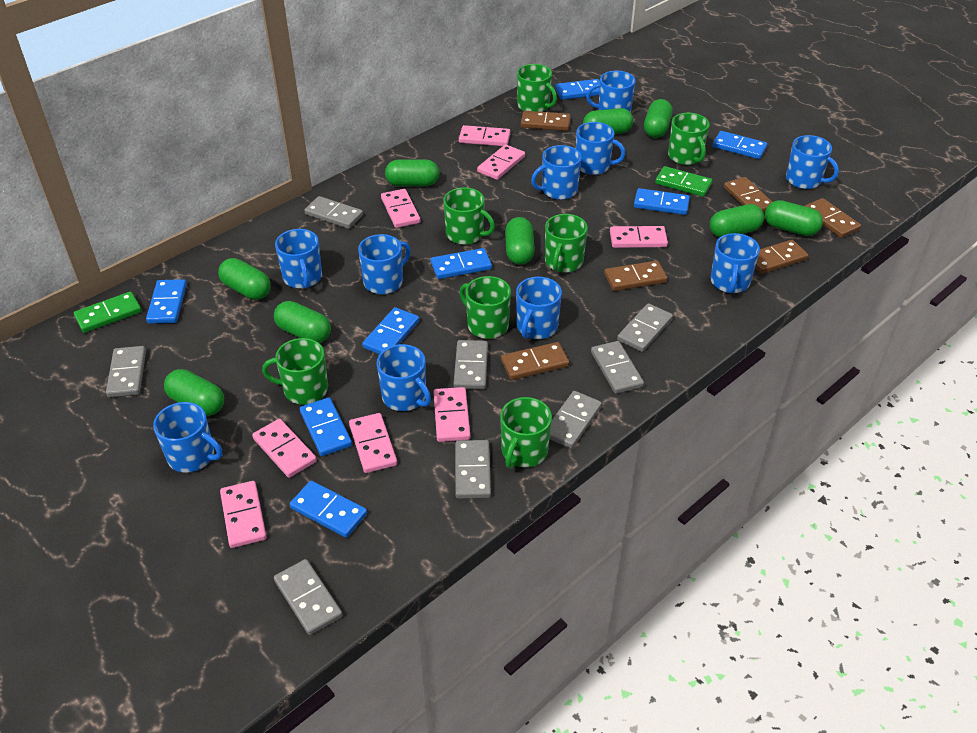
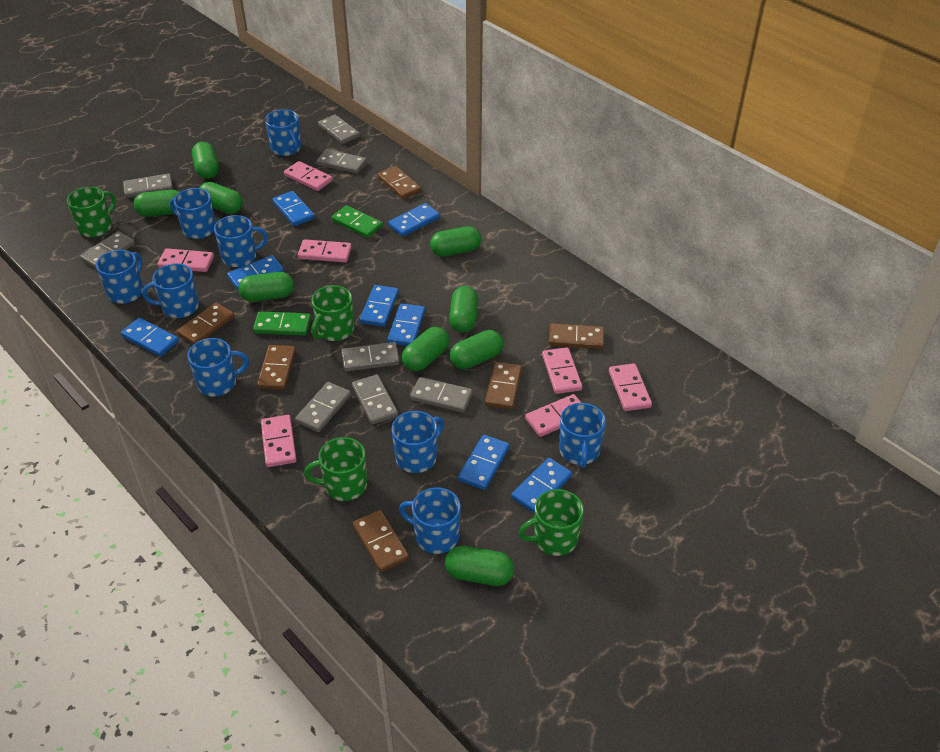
blue mug: [153,402,222,473] [275,229,322,288] [358,234,411,294] [377,344,431,411] [516,277,562,339] [531,145,582,200] [576,122,626,175] [586,71,635,112] [710,233,760,293] [786,135,839,189] = 10 -> [96,250,143,304] [142,263,199,318] [170,188,216,239] [187,338,249,396] [214,215,268,267] [265,109,301,156] [392,411,444,473] [399,487,461,554] [559,403,606,468] = 9
green mug: [262,338,328,405] [443,187,495,245] [459,276,511,339] [500,397,552,469] [517,64,557,112] [545,214,588,272] [668,113,709,165] = 7 -> [67,187,116,237] [304,437,367,501] [311,285,354,341] [519,489,584,556] = 4
pink domino: [220,481,267,548] [252,419,317,478] [349,413,397,473] [381,189,420,228] [433,387,470,442] [459,125,510,146] [477,144,525,180] [610,226,668,248] = 8 -> [158,248,214,272] [261,415,296,467] [284,161,333,191] [298,239,352,263] [525,394,581,437] [542,347,582,394] [609,363,652,411] = 7

